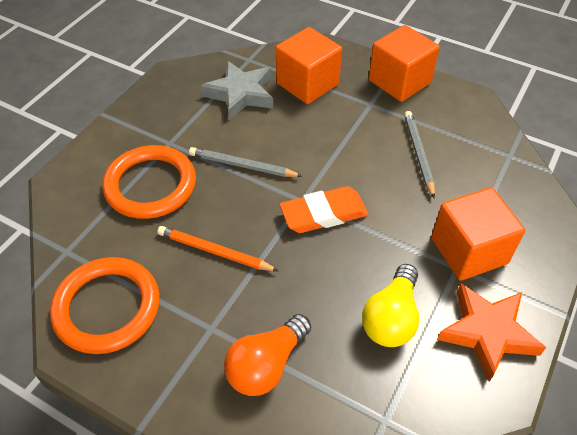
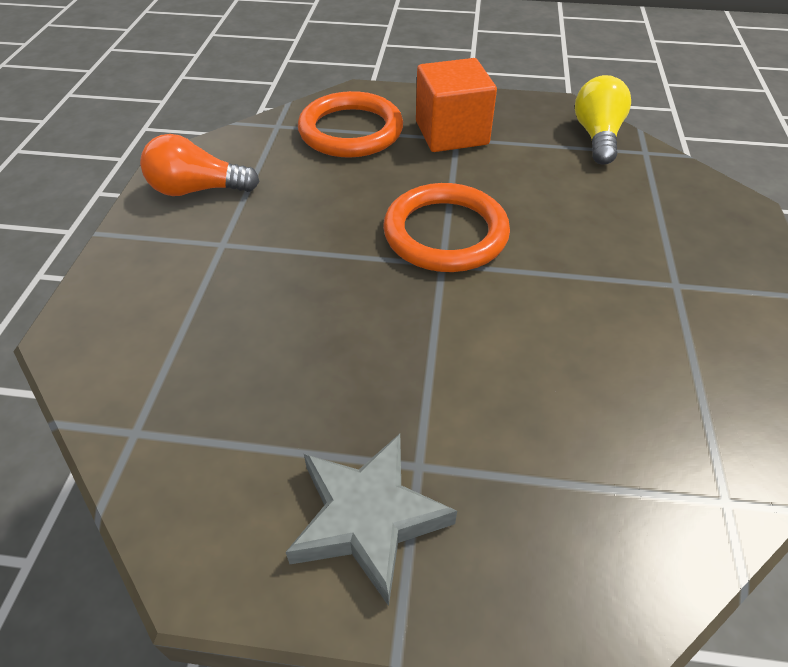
grey pencil: [189,147,303,177] [404,111,435,199] = 2 -> none = 0
orange cube: [276,27,342,104] [369,25,440,102] [431,187,525,281] = 3 -> [416,58,497,152] = 1
orange eraser: [280,186,369,233] = 1 -> none = 0
orange pencil: [157,226,279,271] = 1 -> none = 0
orange star: [437,283,546,382] = 1 -> none = 0

